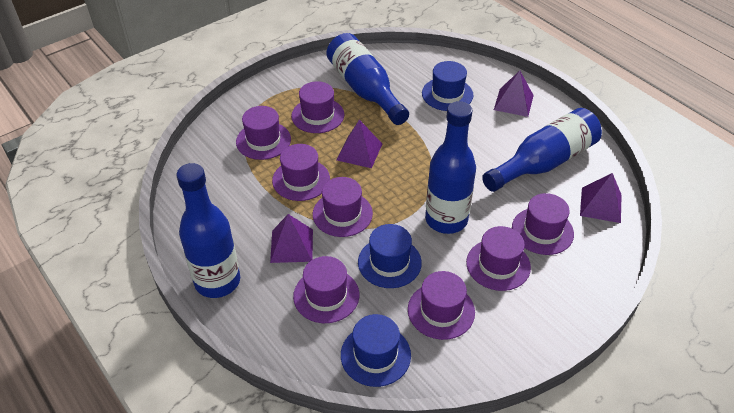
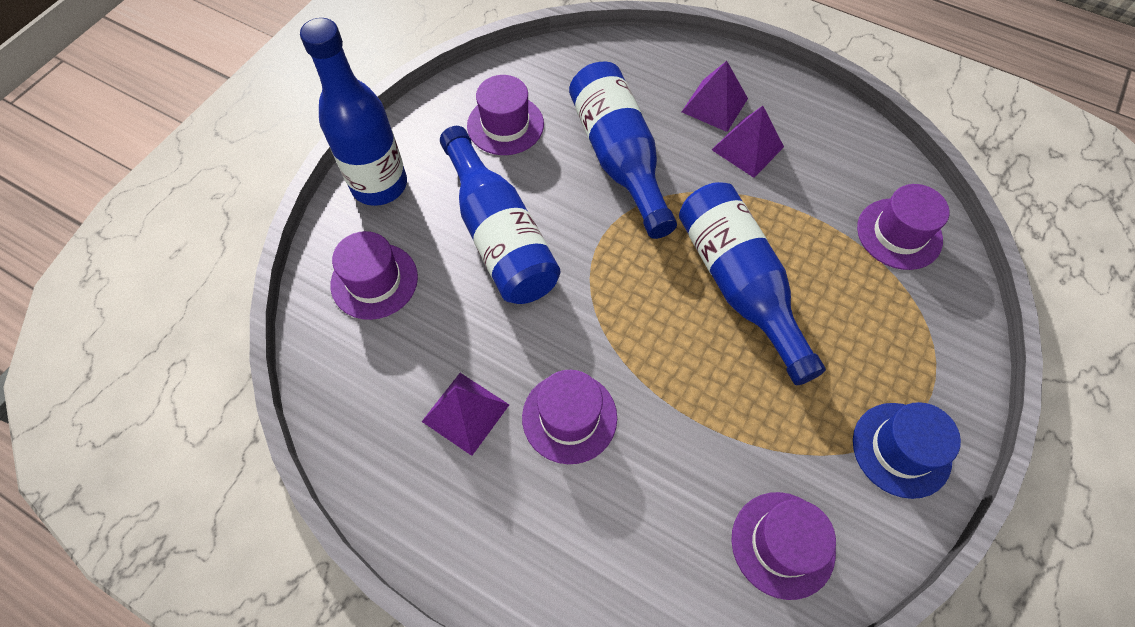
blue hat: [341,314,411,387] [358,224,422,288] [422,61,473,111] = 3 -> [853,402,961,499] = 1
purple hat: [236,106,291,160] [272,144,330,201] [291,81,344,133] [293,256,359,323] [313,177,373,237] [408,271,475,340] [466,226,531,291] [512,193,574,255] = 8 -> [330,231,418,320] [467,75,544,155] [522,370,617,464] [732,492,836,600] [857,184,949,270] = 5
purple pyramid: [270,214,313,263] [337,120,382,168] [494,71,534,117] [580,173,622,223] = 4 -> [422,373,509,456] [682,61,748,132] [712,106,784,178] = 3

